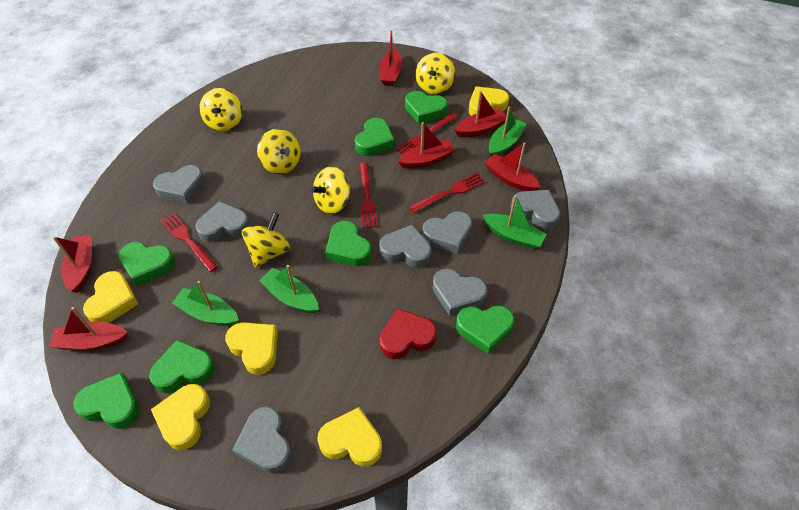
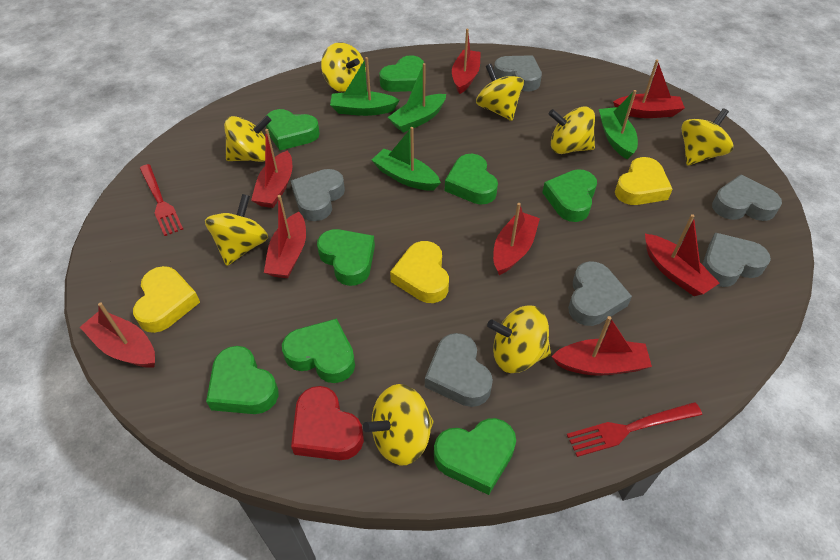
green heart: [73,372,140,429] [119,242,175,286] [149,340,215,393] [325,221,372,266] [355,118,395,156] [405,91,448,124] [456,305,514,354] = 7 -> [206,346,278,414] [266,109,320,151] [282,319,355,383] [317,229,375,286] [379,55,424,92] [434,418,516,495] [445,154,498,205] [542,169,597,222] = 8
grey heart: [153,165,205,204] [195,201,250,242] [232,406,292,473] [379,225,431,268] [422,211,472,254] [433,269,487,316] [511,190,560,230] = 7 -> [291,169,345,221] [425,333,493,407] [494,55,542,91] [568,261,632,326] [702,233,771,287] [712,175,782,221] = 6
red boat: [49,307,128,350] [53,235,92,293] [380,30,402,86] [398,122,455,169] [454,91,506,137] [484,143,540,191] = 6 -> [80,302,155,368] [251,129,292,208] [264,195,306,278] [452,29,481,94] [493,203,540,275] [551,316,652,376] [613,59,685,118] [645,214,720,296] = 8
red fork: [160,213,218,272] [359,163,378,228] [396,113,458,155] [409,173,485,213] = 4 -> [139,164,183,236] [567,402,702,457] = 2
yellow heart: [83,271,138,323] [151,384,210,450] [225,322,278,375] [317,407,382,466] [469,87,509,116] = 5 -> [133,266,200,333] [390,241,449,303] [615,157,673,205] = 3
yellow spinning top: [200,88,242,132] [242,212,290,268] [257,129,301,174] [310,166,350,214] [415,53,455,94] = 5 -> [205,194,268,266] [224,115,271,162] [321,42,366,93] [363,384,434,466] [476,64,524,121] [487,305,551,373] [549,107,595,154] [681,108,734,166] = 8

